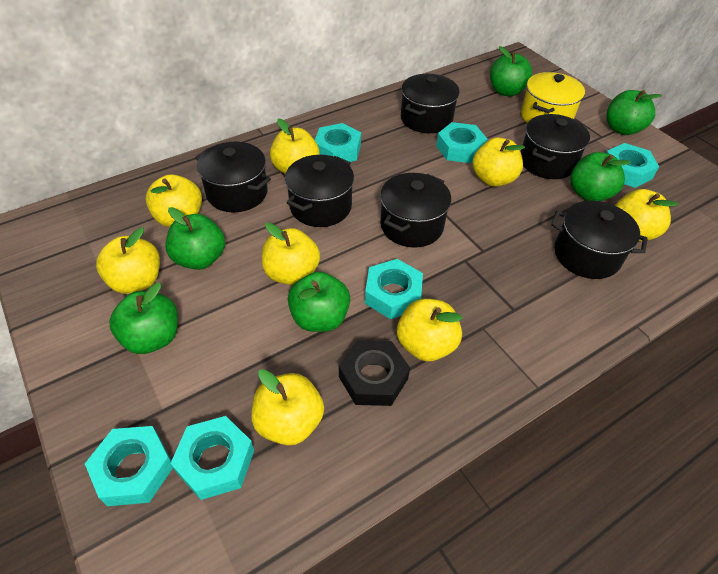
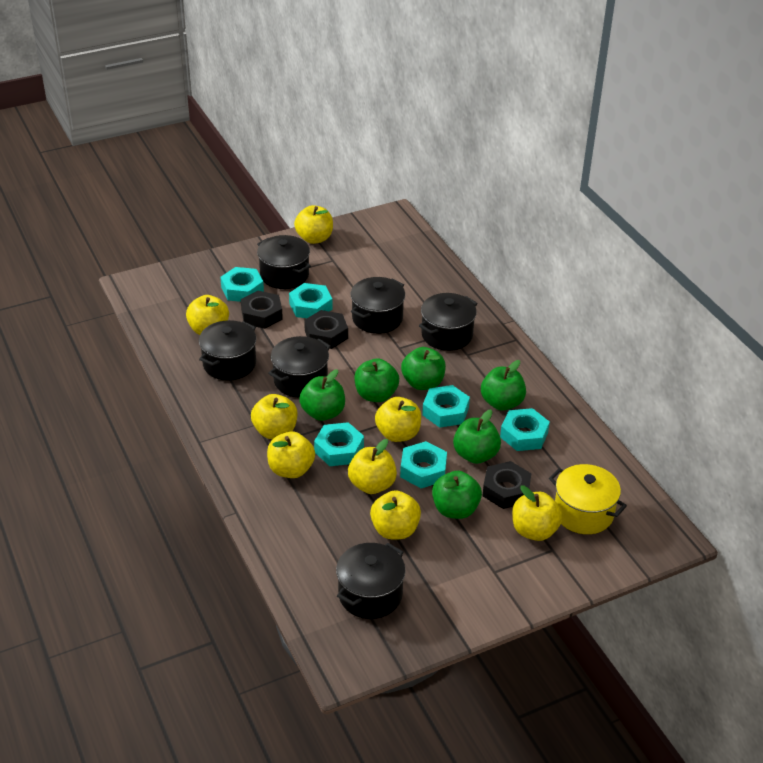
black nut: [339,340,410,406] = 1 -> [241,290,283,329] [304,310,348,349] [482,461,531,509] = 3

